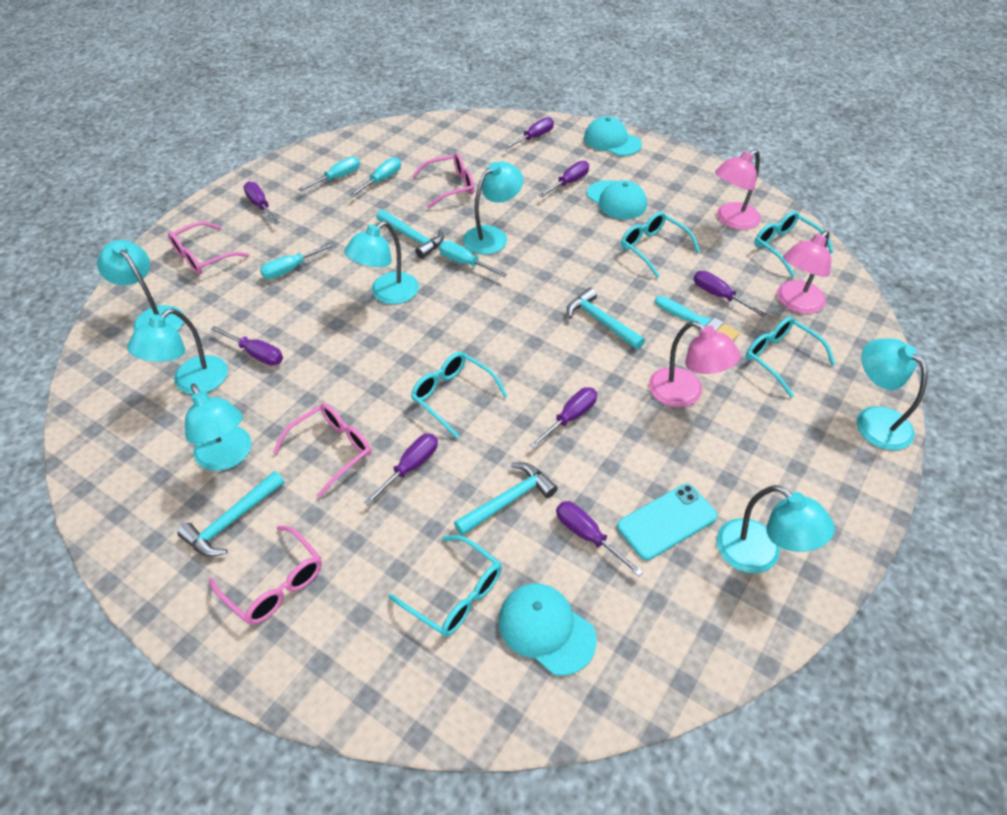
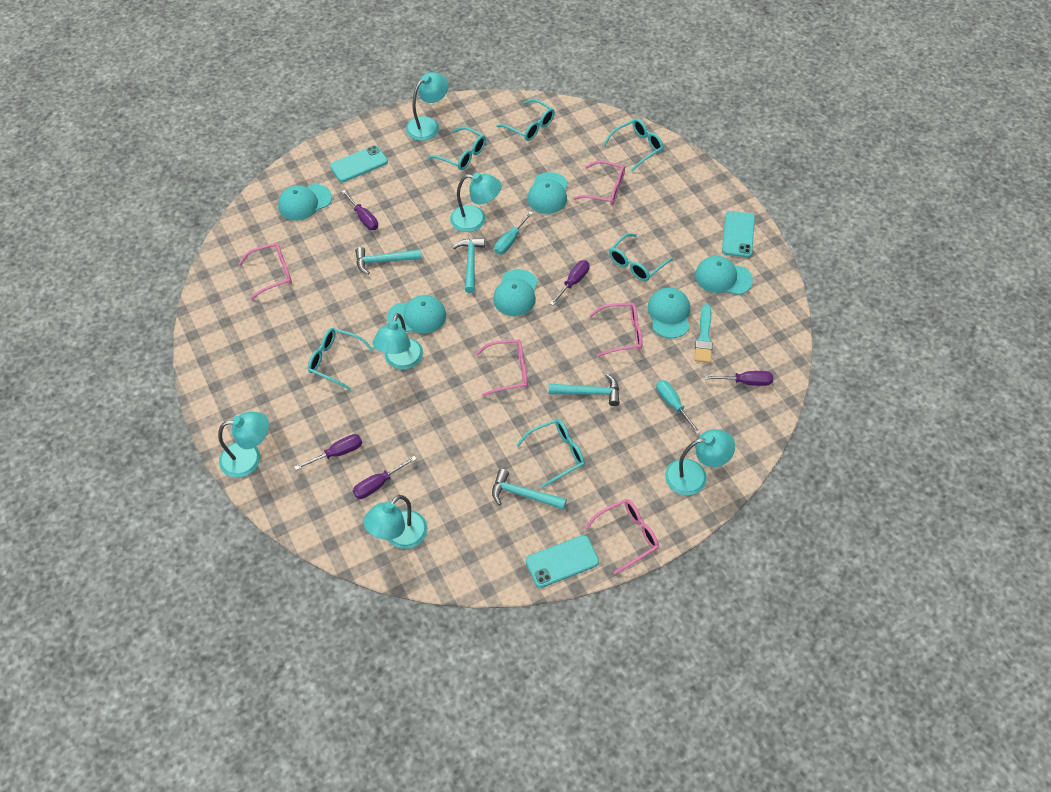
pink glasses: [168,222,249,275] [209,526,322,625] [273,403,371,498] [412,153,474,209] = 4 -> [238,242,292,300] [476,340,528,397] [573,161,625,205] [585,499,659,574] [589,303,643,357] = 5
pink lamp: [649,321,741,407] [715,149,761,230] [777,230,831,314] = 3 -> none = 0
purple screwdriver: [211,326,283,366] [243,182,279,224] [364,434,438,506] [504,117,554,149] [530,387,597,449] [539,161,589,197] [556,501,643,576] [694,271,767,317] = 8 -> [294,434,362,470] [341,190,378,230] [353,456,417,499] [550,260,590,305] [704,371,773,386] = 5
turquoise cap: [498,583,597,676] [584,116,642,156] [587,180,647,219] = 3 -> [278,184,332,220] [387,295,446,333] [493,269,538,316] [527,172,568,214] [647,288,690,338] [695,256,753,295] = 6
turquoise glasses: [388,535,502,637] [411,352,508,438] [621,212,700,278] [746,317,835,398] [755,211,834,277] = 5 -> [308,328,374,390] [428,127,486,170] [496,99,555,141] [516,419,585,488] [603,119,663,171] [609,233,673,281] = 6
turquoise lamp: [97,240,184,331] [127,309,228,394] [185,384,251,471] [344,221,419,304] [463,162,523,255] [717,485,835,573] [857,338,928,450] = 7 -> [218,412,269,478] [363,495,428,549] [372,313,423,370] [406,72,448,141] [450,173,502,232] [665,429,735,495] = 6
turquoise phone: [617,484,718,560] = 1 -> [330,145,388,182] [526,535,599,588] [722,211,755,258] = 3
turquoise screwdriver: [260,242,335,279] [299,156,360,191] [350,157,401,197] [439,241,507,277] = 4 -> [494,212,533,254] [656,380,701,434] = 2

